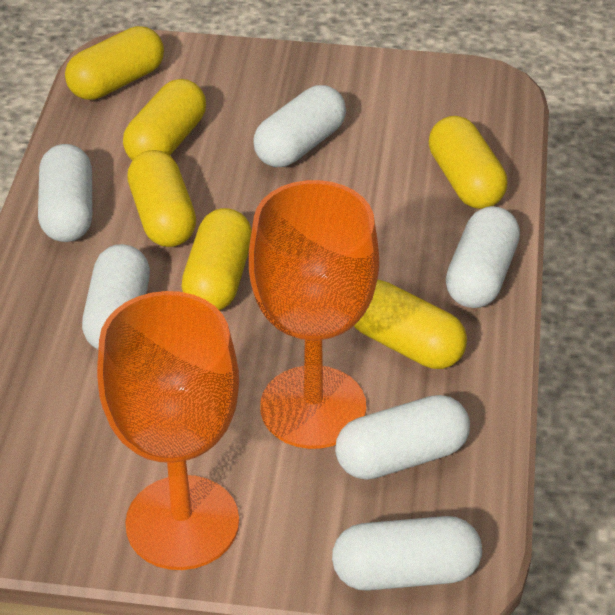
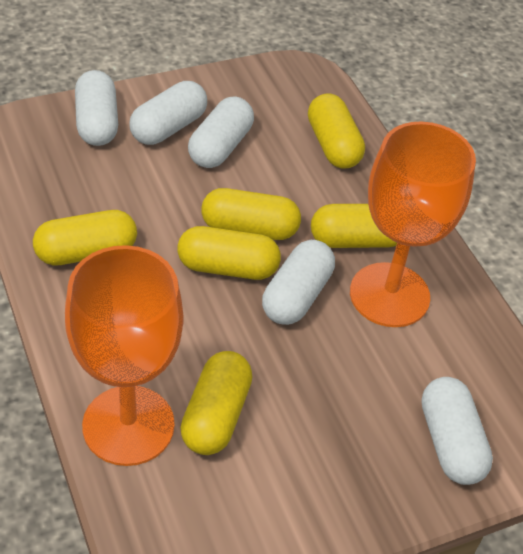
white capsule: [38,144,92,242] [82,244,150,350] [253,85,346,167] [332,516,482,591] [335,395,470,480] [446,206,520,308] = 6 -> [75,70,118,146] [129,81,207,145] [188,96,254,168] [262,240,335,325] [422,377,493,485] = 5

